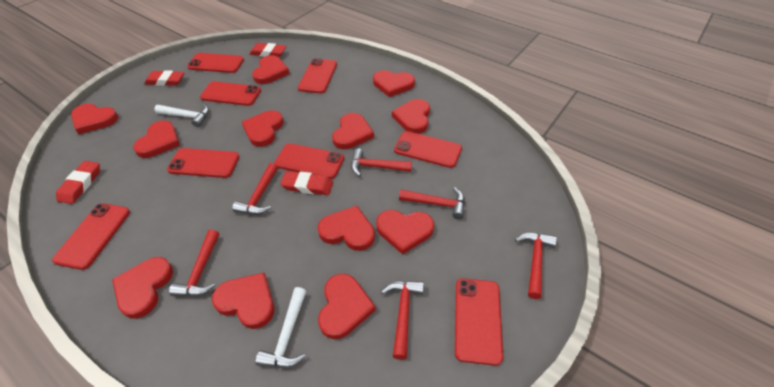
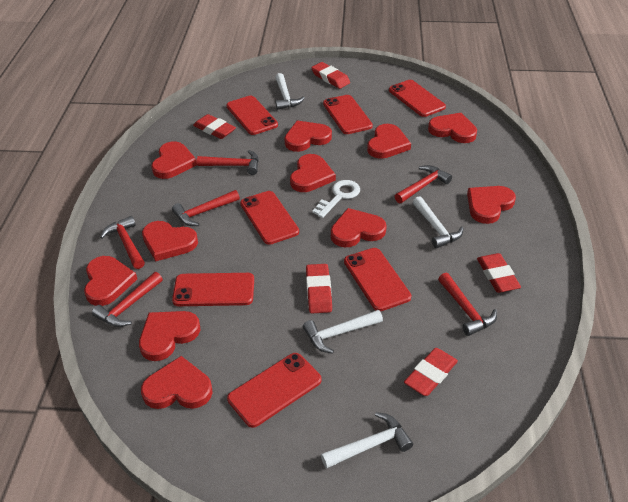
red eraser: [56,161,100,204] [144,70,184,86] [249,43,286,57] [280,171,333,195] = 4 -> [193,114,236,139] [306,264,332,313] [311,62,350,89] [404,348,458,396] [477,253,521,293] = 5
red heart: [71,104,118,134] [112,257,173,319] [133,121,180,158] [212,273,274,329] [242,110,284,147] [252,55,290,84] [317,205,375,251] [318,274,376,339] [332,113,374,149] [373,70,415,97] [376,210,434,255] [392,99,430,134] = 12 -> [84,256,137,306] [139,311,200,361] [141,356,213,409] [142,221,198,262] [152,141,197,179] [284,120,332,152] [290,154,336,192] [331,208,387,247] [367,124,411,159] [428,113,477,143] [467,186,516,224] = 11
red phone: [52,203,130,270] [167,148,240,178] [187,53,244,73] [200,81,261,106] [274,143,344,179] [298,58,337,93] [394,131,462,168] [455,278,503,366] = 8 -> [172,273,254,306] [226,96,278,135] [227,353,321,428] [240,191,299,245] [323,95,373,134] [344,248,411,311] [389,80,446,117] = 7
white hammer: [154,104,209,127] [255,287,306,368] = 2 -> [275,73,305,110] [303,310,383,354] [321,412,413,469] [413,196,463,248] = 4
white key: none = 0 -> [312,180,360,218] = 1

